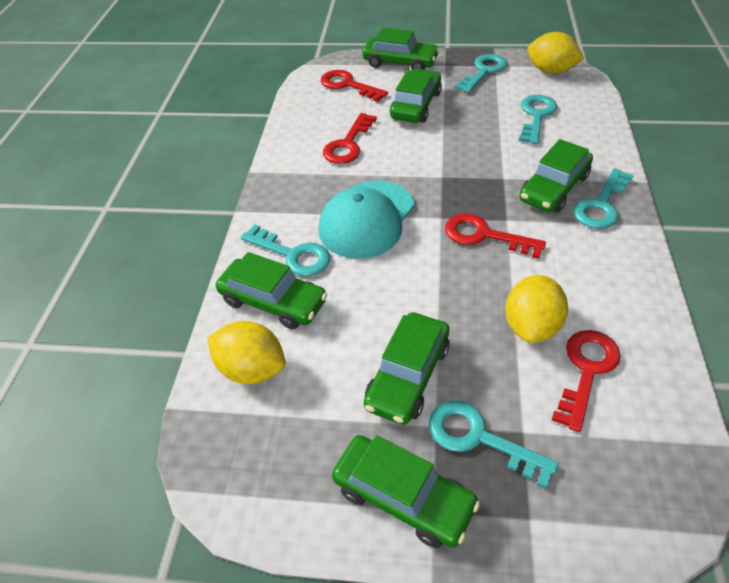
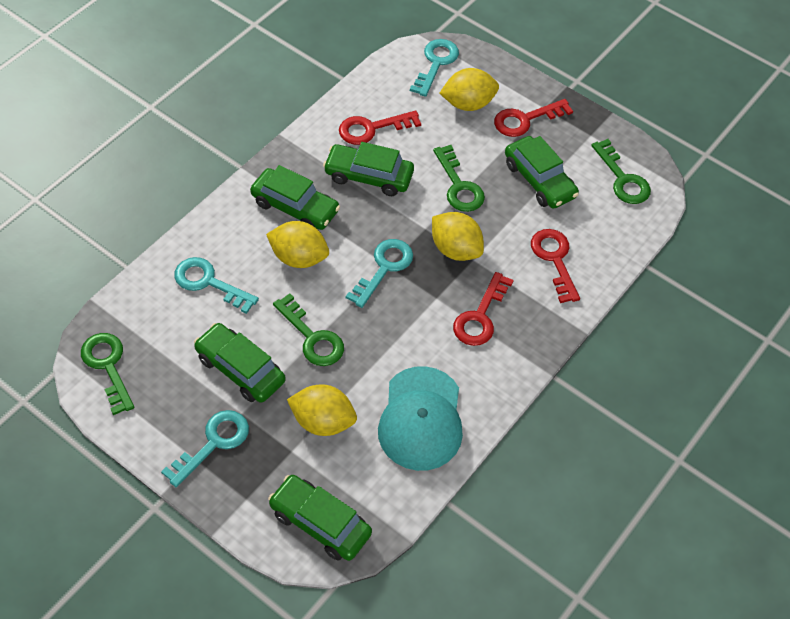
green car: [216,252,327,329] [332,435,480,548] [362,28,440,70] [364,312,450,425] [390,69,442,123] [519,139,593,212] = 6 -> [194,323,286,403] [250,165,340,230] [268,475,372,561] [323,142,414,196] [505,136,579,209] = 5
green key: none = 0 -> [81,333,134,415] [273,293,344,366] [433,145,485,212] [591,139,651,204] = 4
turquoise key: [241,224,330,276] [429,400,559,489] [454,54,507,93] [519,95,557,144] [574,168,634,229] = 5 -> [161,410,249,487] [174,257,259,314] [346,239,413,308] [410,39,459,97] = 4
yellow lemon: [207,321,286,384] [505,275,568,343] [527,32,584,74] = 3 -> [266,221,329,268] [287,384,357,436] [432,212,484,261] [440,68,499,111] = 4

